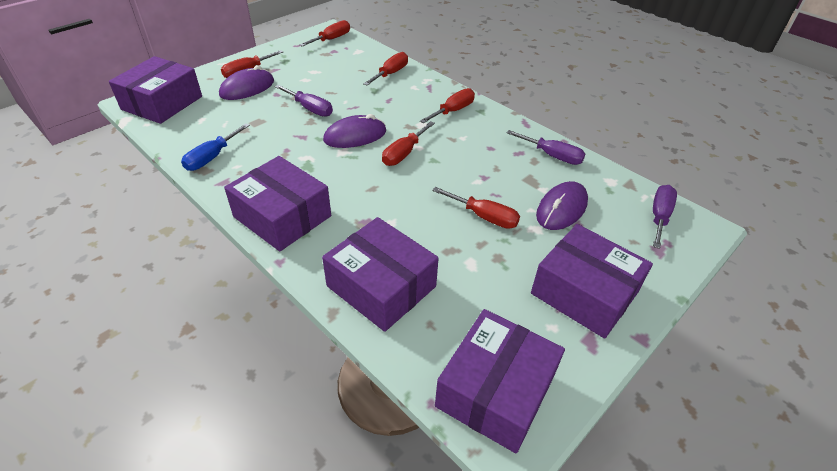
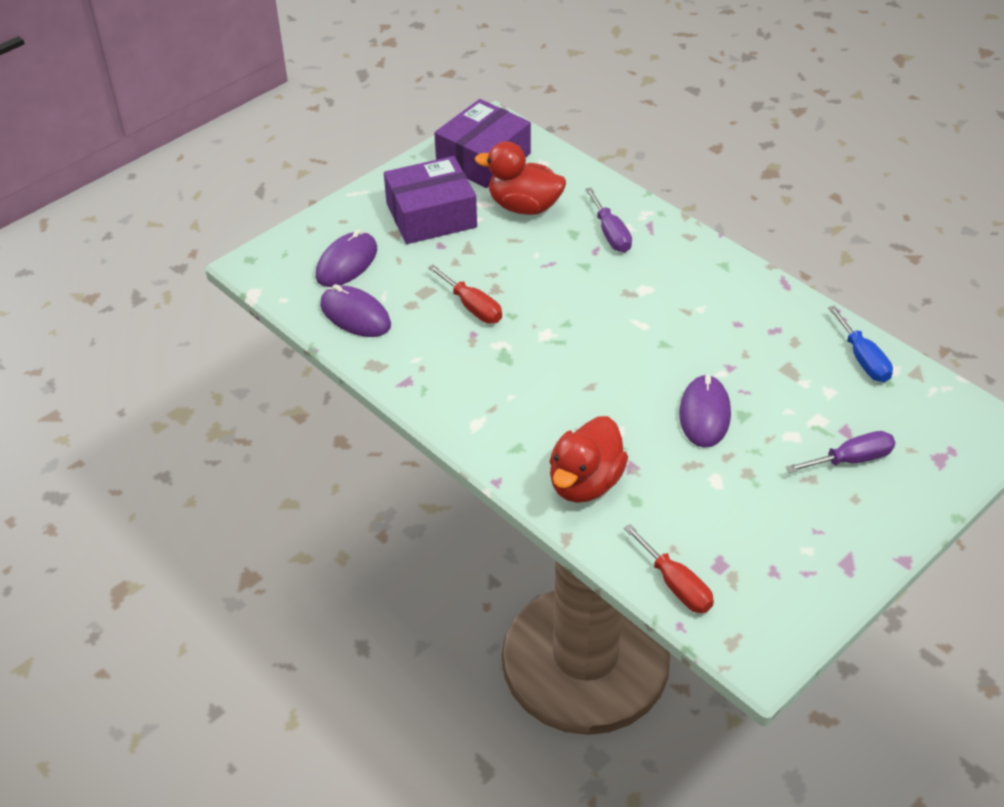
purple box: [109,56,202,124] [224,156,331,251] [322,217,439,332] [435,309,565,453] [531,224,653,339] = 5 -> [384,156,477,244] [434,99,531,188] = 2
purple screwdriver: [275,85,333,117] [506,130,585,165] [653,185,677,249] = 3 -> [585,188,632,252] [786,431,895,473] = 2
red duck: none = 0 -> [475,141,566,215] [550,416,628,503] = 2
red screwdriver: [221,50,283,78] [299,20,350,47] [363,52,408,85] [382,121,435,166] [420,88,475,123] [432,187,520,229] = 6 -> [428,265,502,324] [624,524,714,613] = 2

